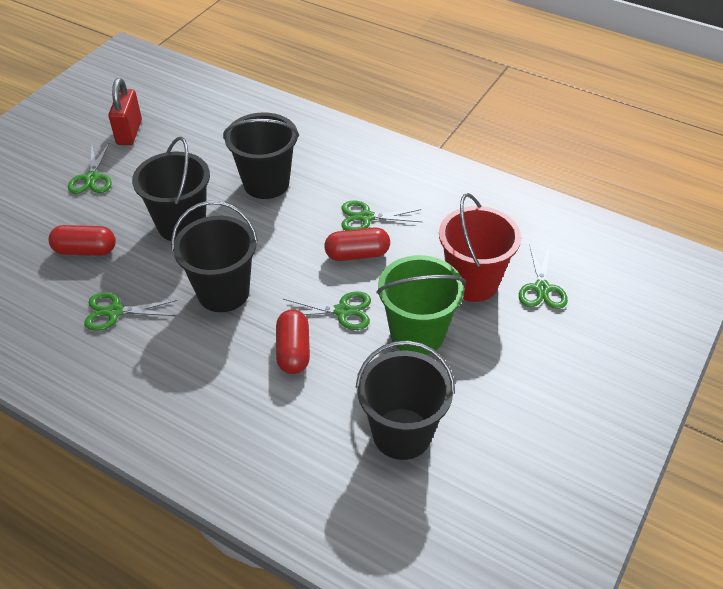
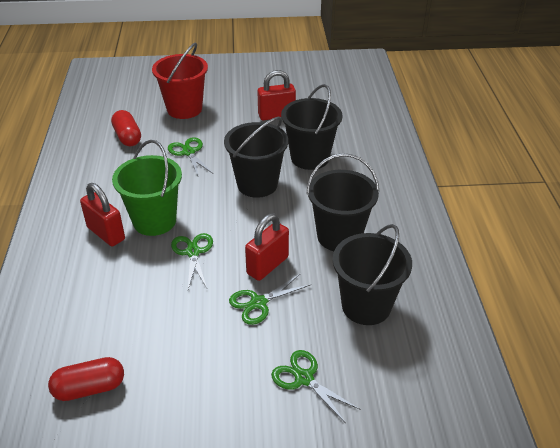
green scissors: [68,143,112,194] [84,292,177,331] [284,291,371,330] [341,201,422,231] [519,244,568,309] = 5 -> [168,137,213,176] [171,233,213,289] [229,274,310,325] [271,350,359,423] = 4
red capsule: [48,225,116,256] [276,309,310,374] [324,227,390,261] = 3 -> [48,357,124,401] [111,110,141,146] = 2
red padlock: [108,78,142,145] = 1 -> [80,183,125,246] [245,214,289,281] [258,70,296,120] = 3

